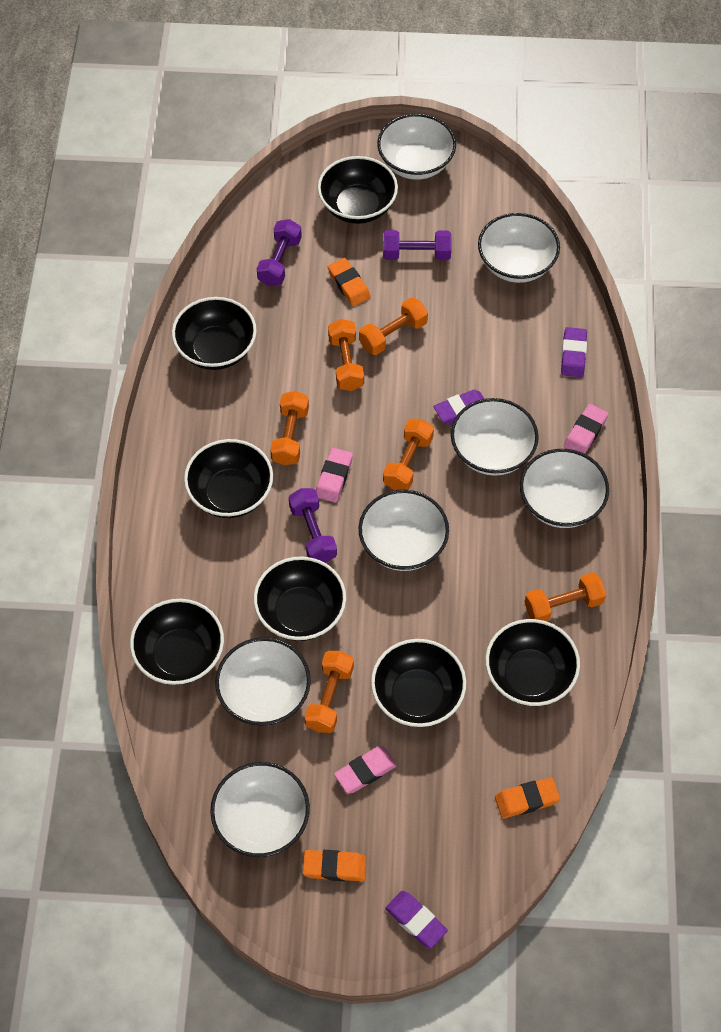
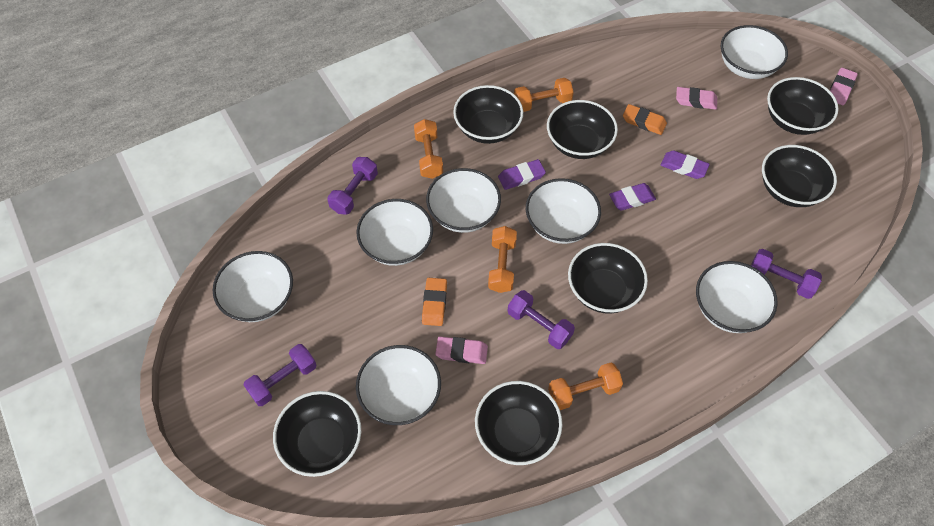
orange dumbbell: [270,391,309,466] [304,651,354,733] [328,319,364,391] [359,298,428,355] [383,419,434,490] [525,572,606,621] = 6 -> [414,119,443,179] [488,226,517,293] [514,78,573,112] [548,363,623,410] = 4
orange eraser: [303,850,366,881] [328,258,371,306] [495,777,560,819] = 3 -> [422,278,447,326] [623,104,667,135] = 2
purple dumbbell: [257,219,302,286] [289,488,337,563] [383,230,451,260] = 3 -> [243,344,317,406] [327,157,378,215] [508,290,575,349] [751,249,822,299] = 4

